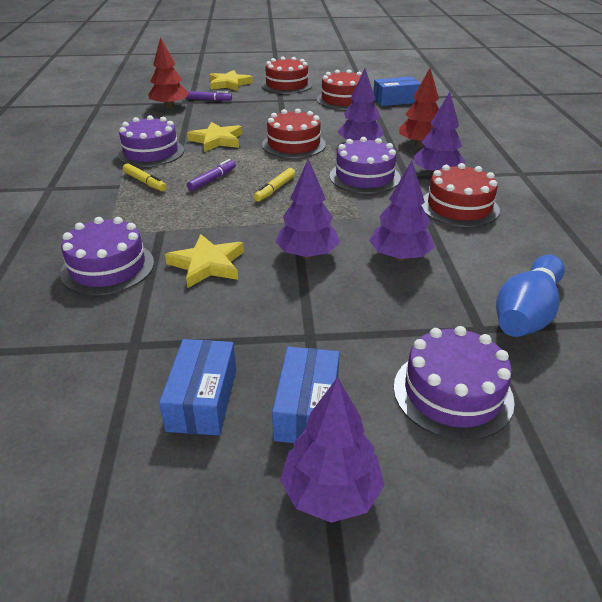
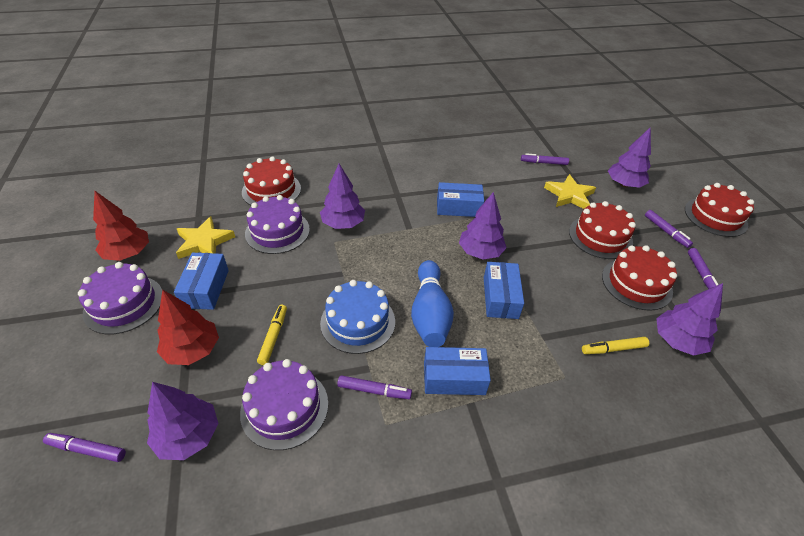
blue box: [159,339,236,436] [272,347,339,443] [373,76,421,106] = 3 -> [174,253,229,310] [424,347,491,395] [437,182,484,217] [484,262,524,319] = 4
blue cake: none = 0 -> [320,280,395,354] = 1
purple cake: [60,217,154,295] [117,115,184,167] [329,137,401,194] [394,326,515,441] = 4 -> [78,262,162,334] [240,359,328,450] [245,195,310,254] = 3
purple marker: [185,91,232,101] [187,159,236,191] = 2 -> [43,433,126,462] [337,375,412,399] [521,153,569,165] [645,210,693,248] [688,248,719,289] = 5
yellow star: [165,234,244,288] [187,122,242,152] [209,70,253,91] = 3 -> [176,216,235,259] [544,174,596,209] = 2

